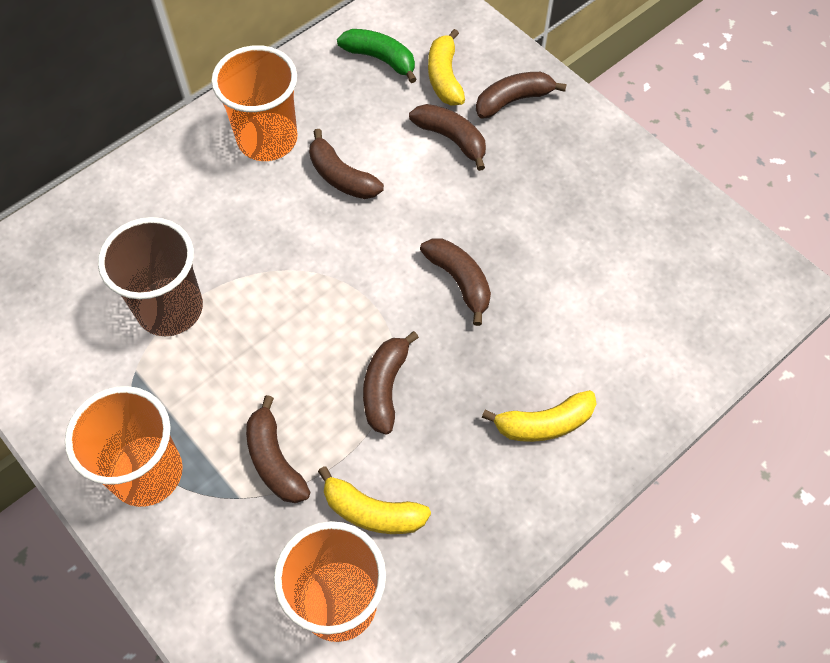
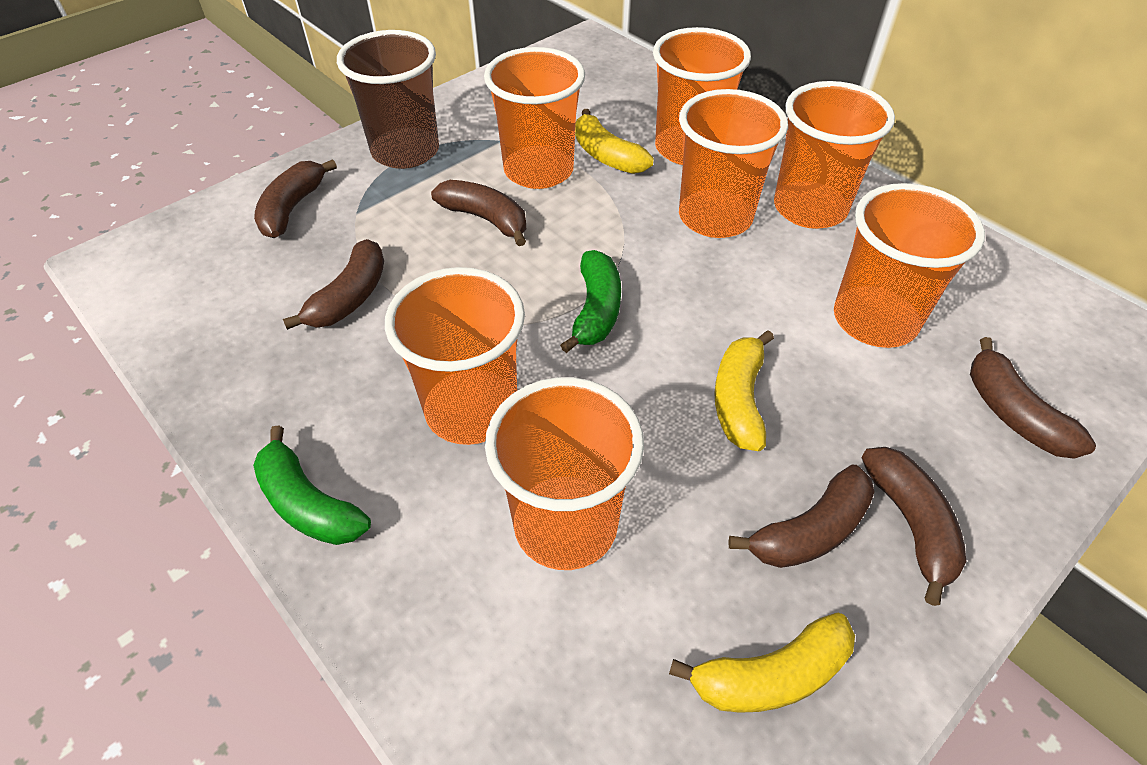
green banana: [337,29,417,83] = 1 -> [253,425,371,545] [560,250,621,353] = 2
orange cup: [65,386,183,507] [211,45,297,161] [274,521,386,642] = 3 -> [385,267,525,445] [484,47,585,189] [485,377,644,570] [653,27,751,165] [679,89,788,238] [774,81,895,229] [834,183,985,348] = 7

